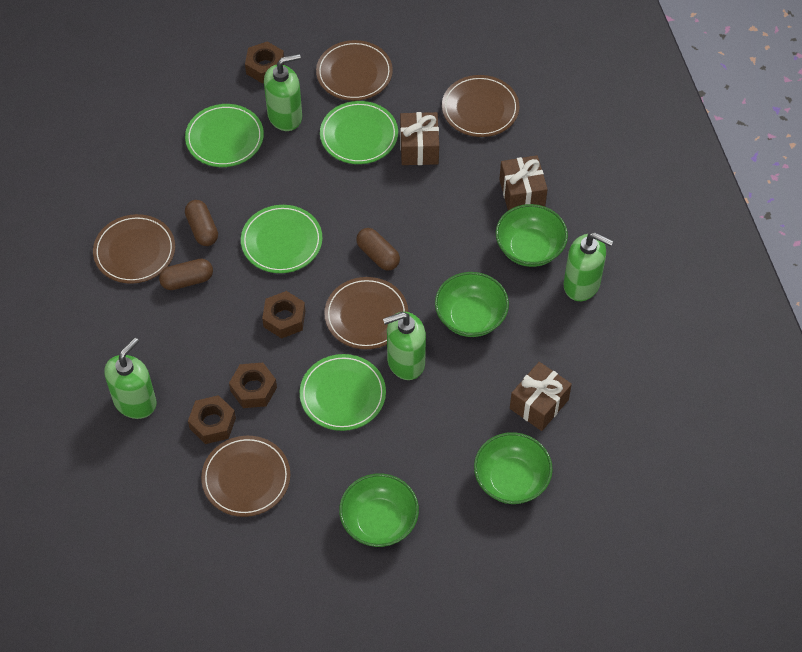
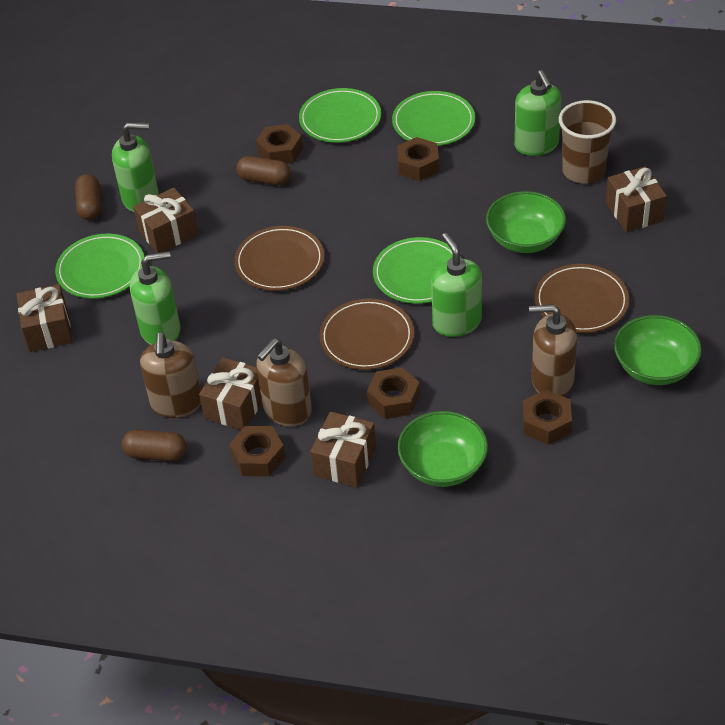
brown cup: none = 0 -> [559,100,616,183] = 1
brown gift: [400,112,439,165] [499,155,548,211] [510,362,572,431] = 3 -> [17,284,73,352] [133,188,198,253] [199,357,262,430] [310,411,376,487] [606,166,667,232] = 5
brown nut: [188,395,236,444] [229,363,277,408] [245,41,284,84] [262,291,305,339] = 4 -> [229,426,285,476] [256,124,303,164] [367,367,420,419] [397,137,439,181] [523,390,572,445] = 5
brown plate: [93,214,175,284] [201,436,290,517] [316,40,393,101] [324,277,408,349] [442,75,519,137] = 5 -> [234,226,324,291] [320,299,414,370] [535,264,629,333] = 3
brown soap dispenser: none = 0 -> [140,332,201,418] [256,338,312,427] [529,304,577,396] = 3
green bowl: [339,474,419,547] [435,272,509,337] [474,432,553,504] [496,204,568,267] = 4 -> [398,411,488,487] [486,191,566,253] [614,315,702,385] = 3

